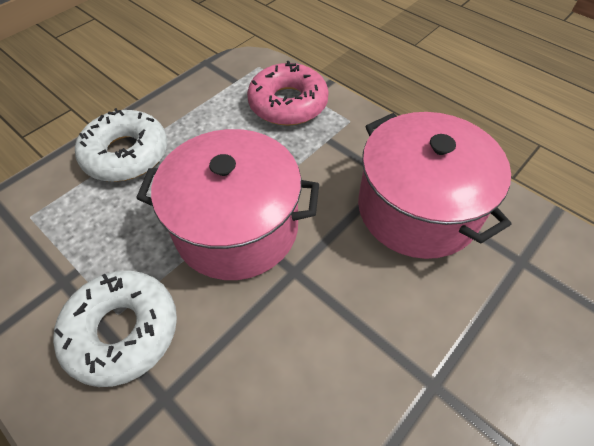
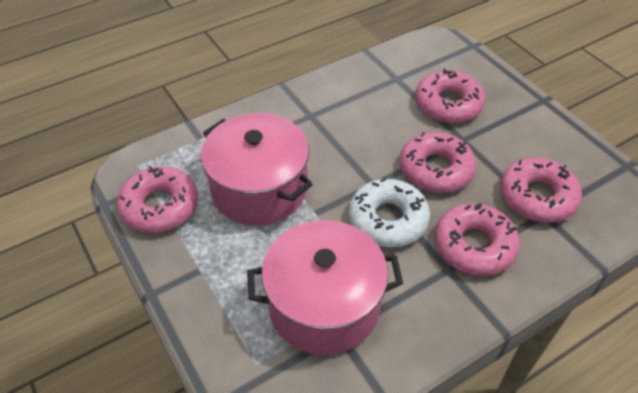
pink donut: [247,61,329,126] = 1 -> [117,166,198,233] [400,132,476,193] [415,69,485,123] [434,203,520,276] [500,158,582,223] = 5
white donut: [53,270,177,387] [75,108,167,182] = 2 -> [349,177,430,247] = 1

